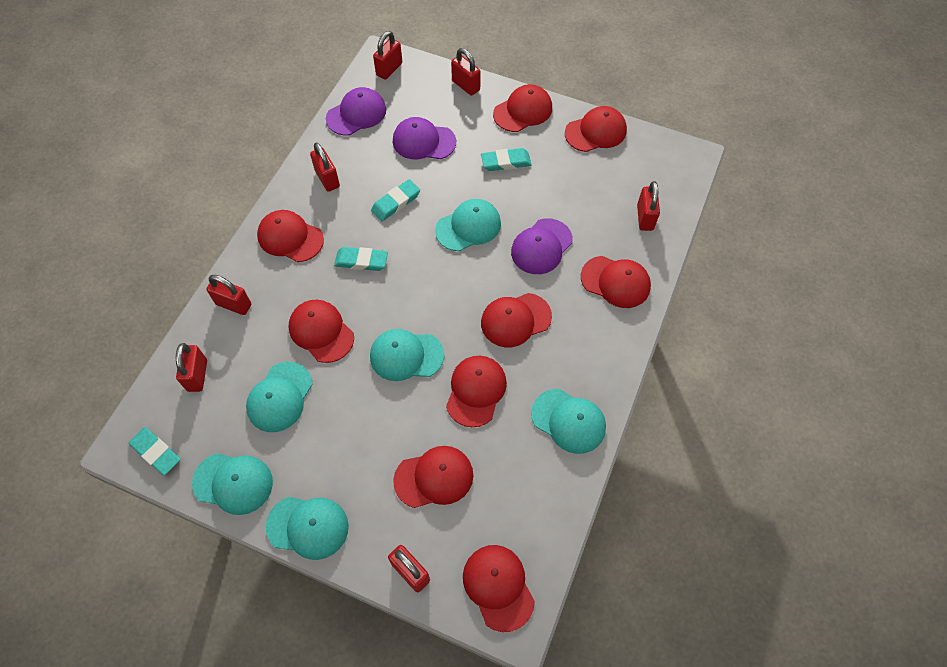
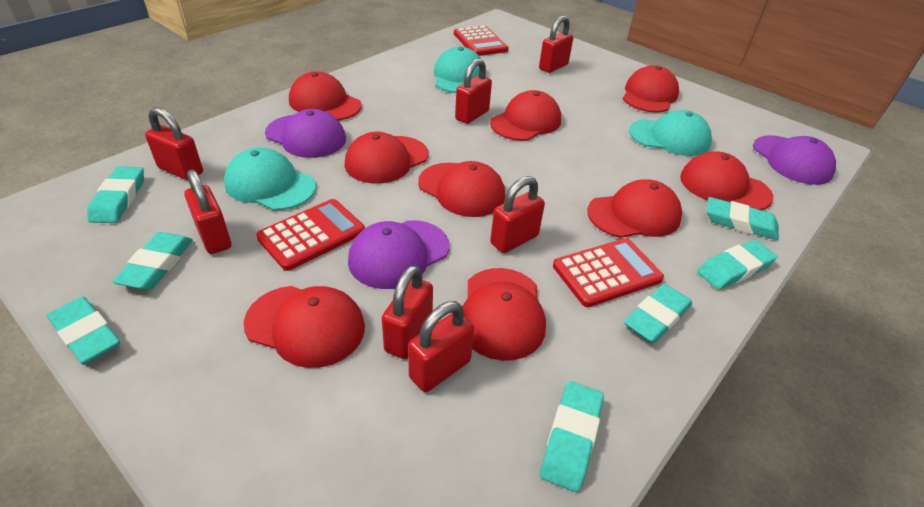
red calculator: none = 0 -> [256,199,365,271] [454,25,508,56] [553,238,664,307] = 3
turquoise cap: [192,453,273,515] [246,362,313,432] [266,497,349,560] [370,329,444,381] [435,199,501,251] [531,389,606,454] = 6 -> [224,147,316,210] [434,47,482,93] [629,110,712,156] = 3
turquoise eraser: [129,427,181,476] [334,247,388,271] [371,179,420,221] [481,148,532,171] = 4 -> [47,297,120,364] [87,166,144,223] [112,232,193,290] [540,381,604,492] [624,284,692,343] [697,240,777,290] [706,197,779,240] = 7

